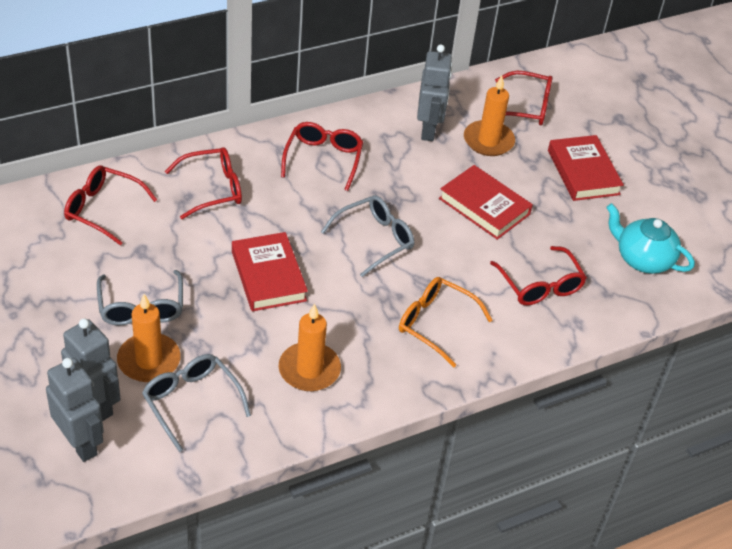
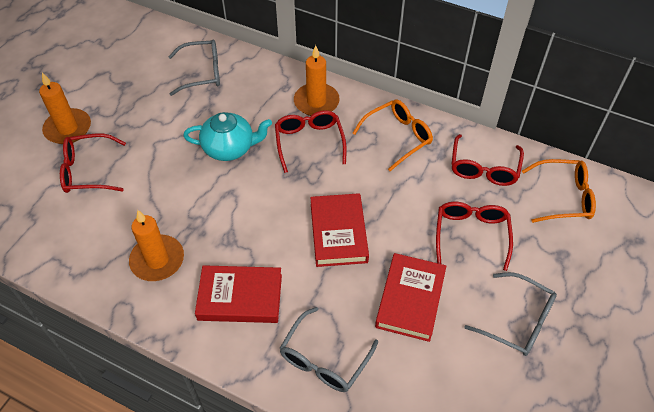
grey robot: [46,358,104,462] [61,319,121,421] [417,44,453,141] = 3 -> none = 0
orange glasses: [399,277,492,367] = 1 -> [352,100,433,171] [522,159,596,223] = 2
red glasses: [64,166,157,245] [165,147,242,219] [281,122,363,191] [490,246,587,305] [495,71,552,126] = 5 -> [60,134,126,193] [275,110,347,173] [436,202,513,271] [452,134,524,186] = 4

